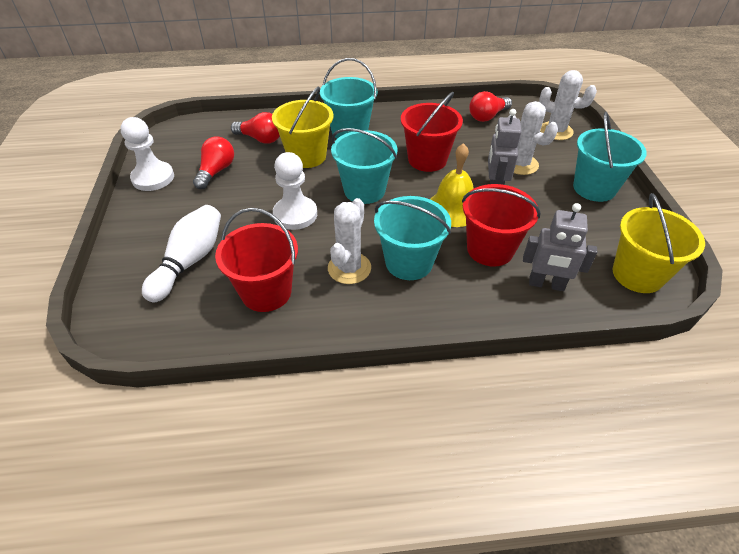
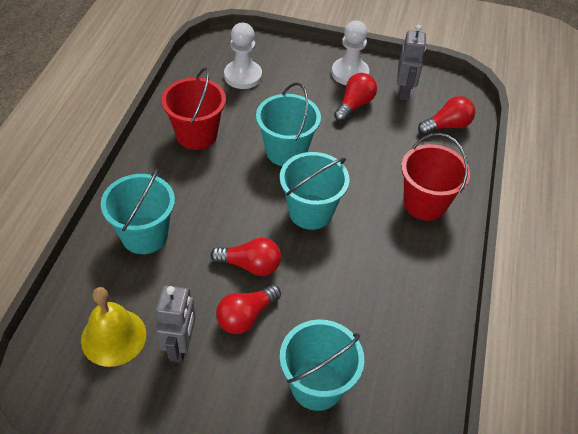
red bucket: [215,208,298,312] [401,92,463,172] [462,184,541,266] = 3 -> [161,67,226,150] [401,133,470,221] = 2
red light bulb: [193,136,234,189] [231,112,280,144] [469,91,512,122] = 3 -> [210,238,281,276] [216,284,281,334] [334,73,377,122] [418,96,475,135] = 4
white bowling pin: [142,205,221,302] = 1 -> none = 0
white cactus: [328,198,371,284] [507,101,558,175] [539,70,597,140] = 3 -> none = 0
yellow bucket: [272,86,334,168] [613,193,705,293] = 2 -> none = 0

